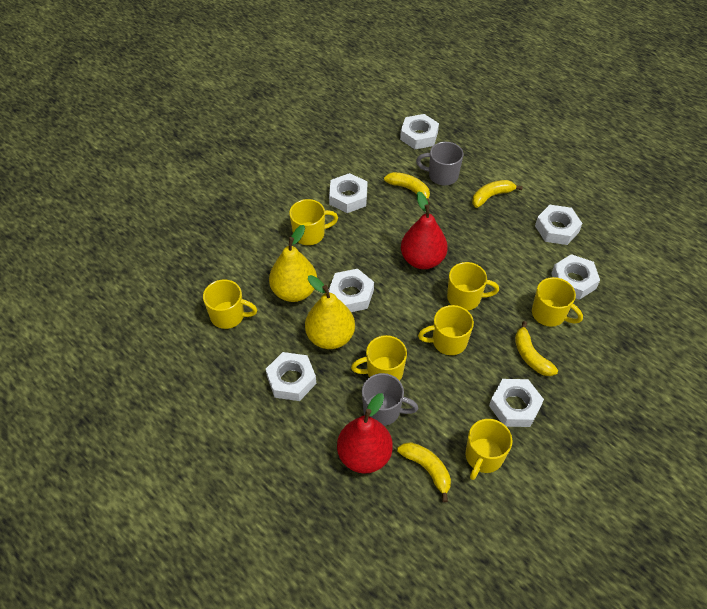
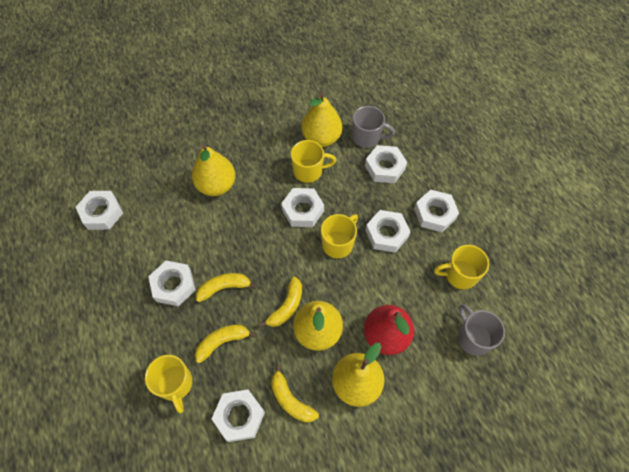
red pear: [337,393,393,474] [401,191,448,269] = 2 -> [364,305,414,355] = 1
yellow mug: [203,279,257,329] [289,199,338,245] [351,335,407,381] [418,305,474,355] [447,262,499,311] [465,419,513,480] [532,277,583,327] = 7 -> [145,355,193,413] [291,140,336,183] [321,214,358,258] [434,245,489,289] = 4
yellow pear: [269,225,317,302] [305,275,355,349] = 2 -> [192,144,236,196] [293,301,343,351] [302,93,342,147] [332,343,384,407] = 4

